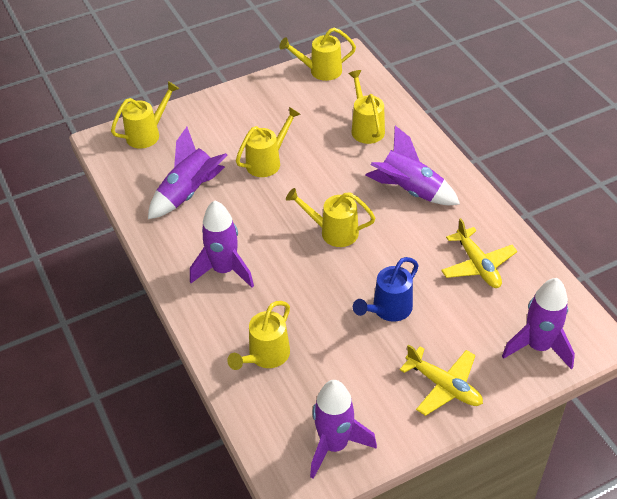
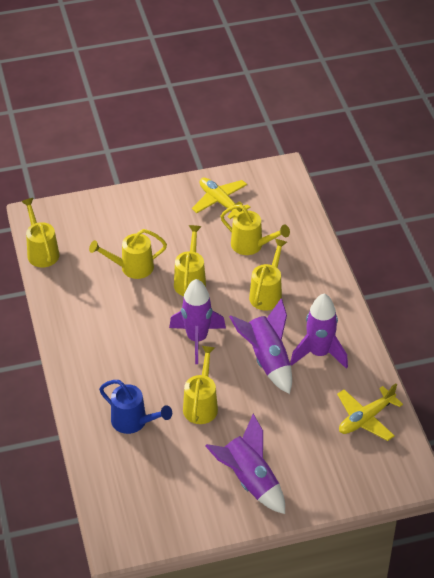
purple rocket: [148,127,228,219] [190,200,254,288] [310,380,377,479] [366,126,460,205] [502,278,575,370] = 5 -> [169,279,226,364] [205,414,285,514] [229,298,292,394] [290,293,348,369] = 4

